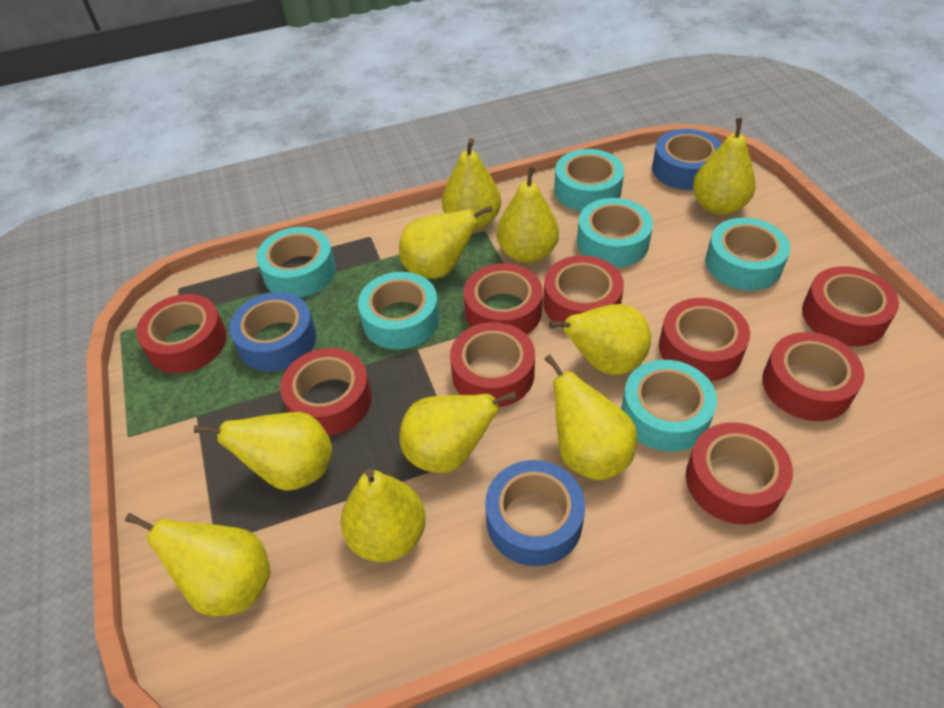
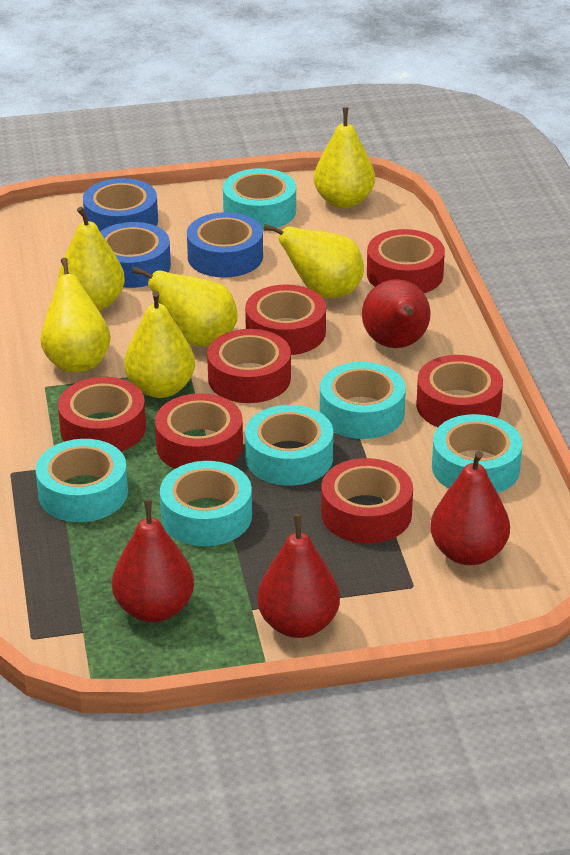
red pear: none = 0 -> [112,499,194,622] [257,514,340,638] [362,279,430,348] [430,451,510,565] = 4
red tape: [136,294,227,373] [280,348,372,436] [450,322,535,407] [463,263,543,335] [543,255,624,328] [659,298,750,381] [686,422,793,524] [762,332,865,421] [802,266,899,347] = 9 -> [58,377,146,452] [155,393,243,469] [207,329,291,403] [245,285,326,355] [321,458,413,543] [367,229,445,293] [416,355,503,427] = 7
yellow pear: [125,513,270,616] [194,412,332,491] [341,468,426,562] [399,206,493,279] [399,391,517,473] [442,138,501,230] [497,166,559,263] [544,354,637,480] [549,304,651,375] [693,118,756,215] = 10 -> [40,258,111,372] [58,207,125,311] [124,291,195,398] [132,267,238,347] [264,224,364,298] [314,107,375,208] = 6

